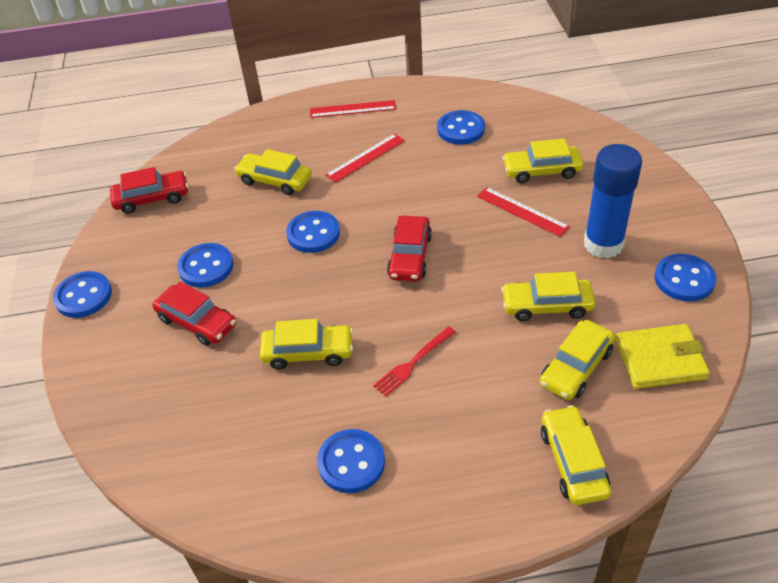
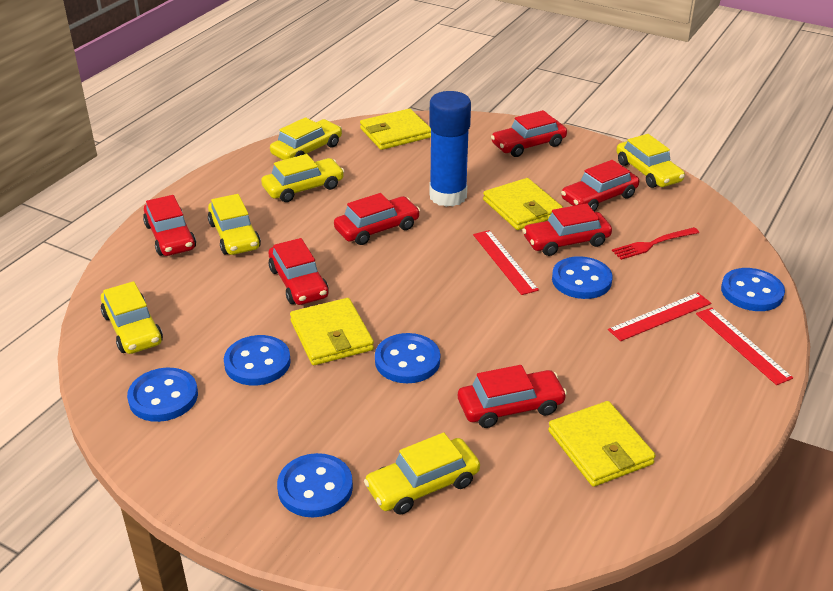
red car: [110,167,188,214] [152,282,236,346] [387,216,432,281] = 3 -> [143,195,196,256] [269,238,329,305] [334,193,420,245] [458,365,567,428] [491,110,567,157] [523,203,612,256] [561,160,639,212] = 7
yellow wallet: [615,324,710,389] = 1 -> [290,298,374,365] [360,109,431,150] [483,178,563,230] [548,401,656,487] = 4

